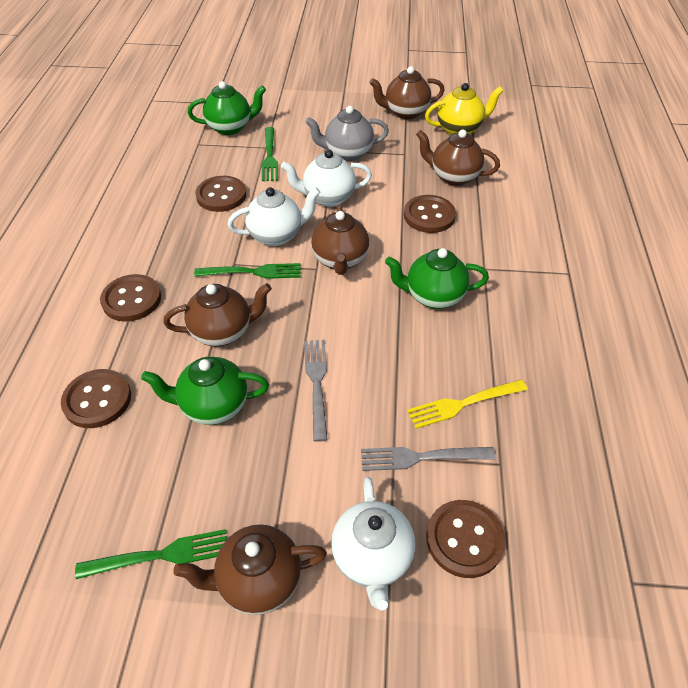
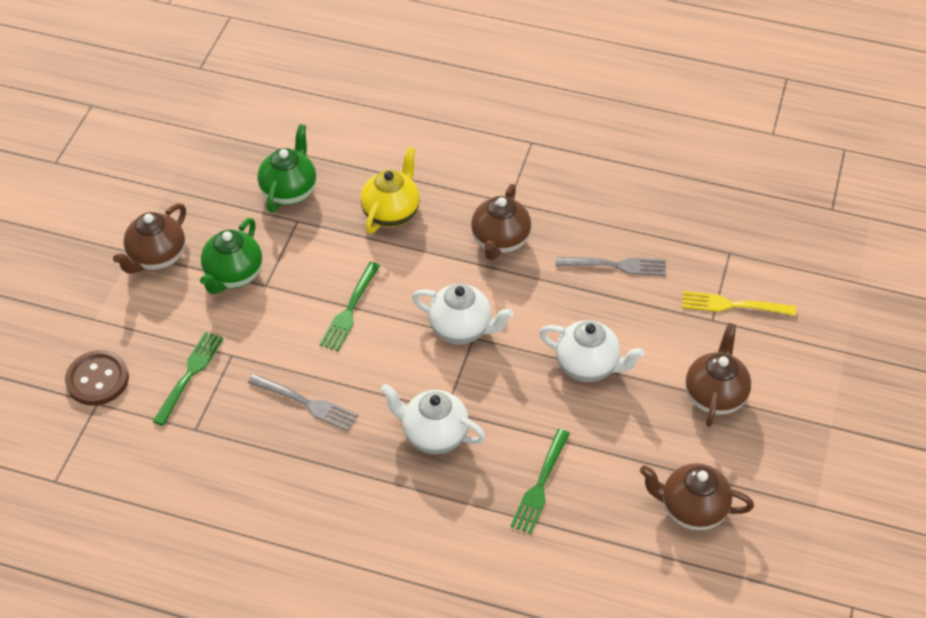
brown button: [61,369,131,428] [100,274,161,322] [195,176,246,212] [404,195,456,233] [426,500,506,578] = 5 -> [65,350,129,406] = 1
brown teapot: [163,283,272,346] [173,524,327,615] [311,204,369,275] [369,66,444,119] [416,129,500,186] = 5 -> [113,203,186,274] [471,184,531,260] [640,463,754,531] [685,323,751,427] = 4
green teapot: [141,357,269,425] [188,81,266,135] [385,248,489,309] = 3 -> [200,218,263,294] [258,124,316,213] = 2
grey teapot: [305,106,389,161] = 1 -> none = 0

